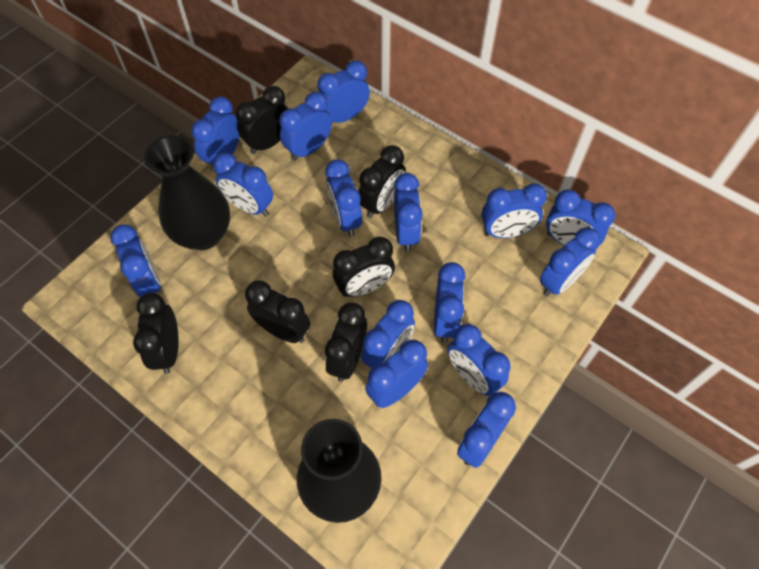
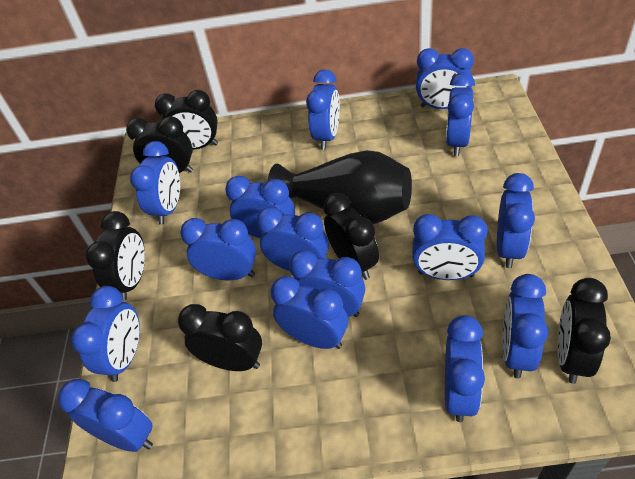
black vase: [144,135,230,250] [297,419,381,523] = 2 -> [268,150,412,224] = 1

